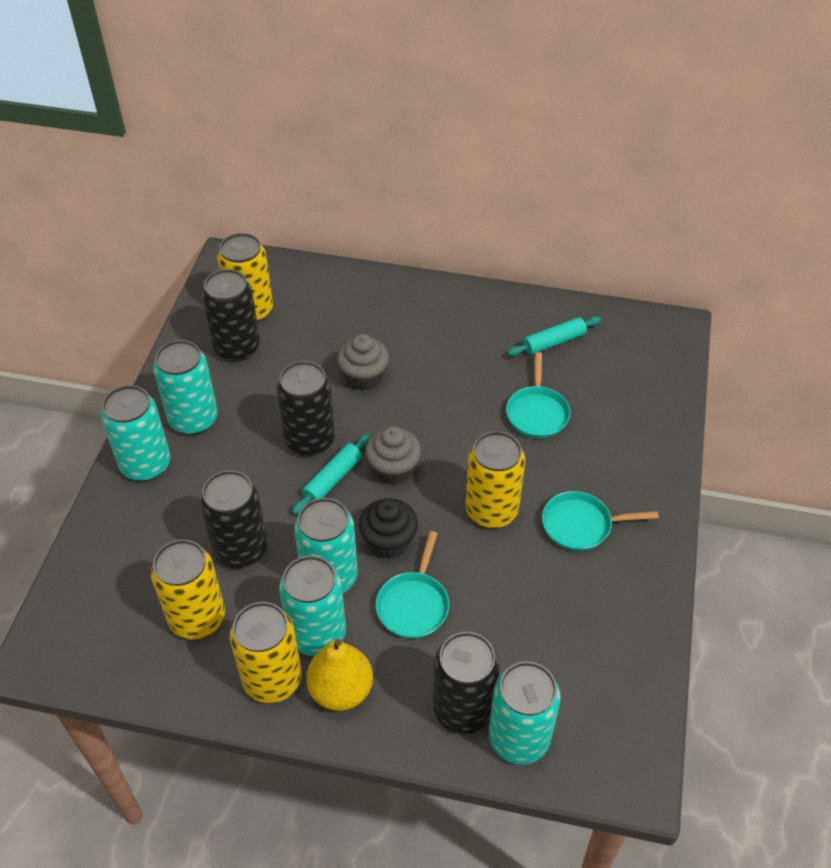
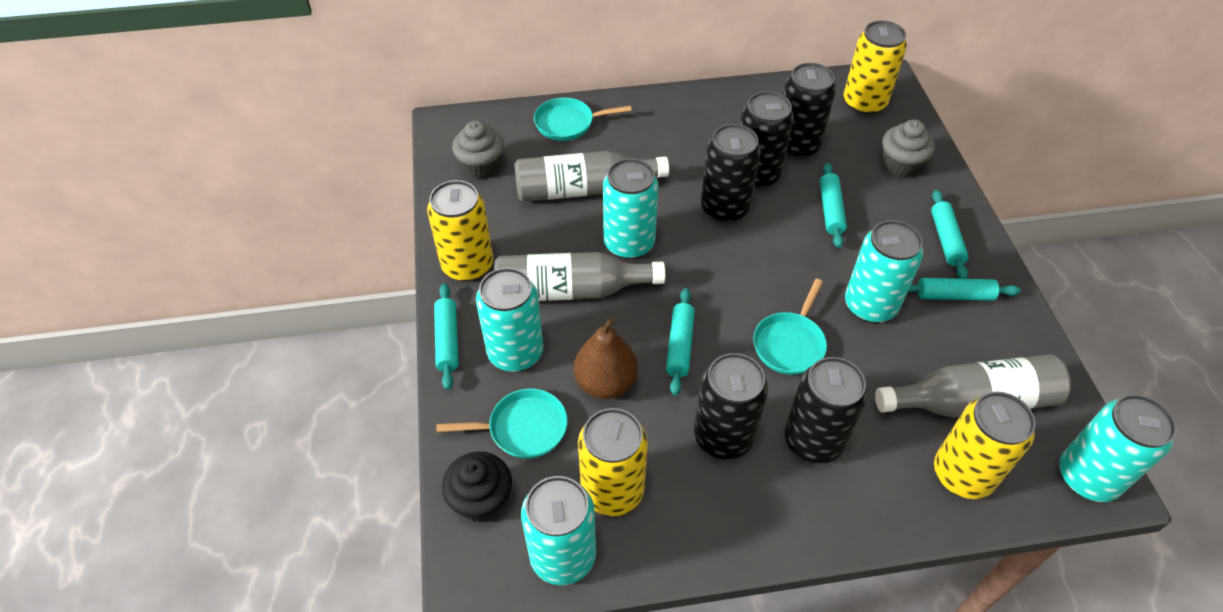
black can: [200,470,268,568] [202,269,260,361] [277,361,335,456] [433,632,500,734] = 4 -> [694,353,768,460] [701,124,761,223] [740,91,794,189] [783,63,836,159] [785,357,868,464] = 5
brown pear: none = 0 -> [574,317,638,399] = 1
grey bottle: none = 0 -> [494,252,665,301] [514,151,669,202] [875,355,1071,417] = 3
turquoise rolling pin: [292,434,371,515] [507,316,601,356] = 2 -> [434,283,459,390] [666,288,695,396] [820,162,847,248] [907,278,1021,301] [931,190,969,279] = 5
yellow pear: [306,639,373,711] = 1 -> none = 0

